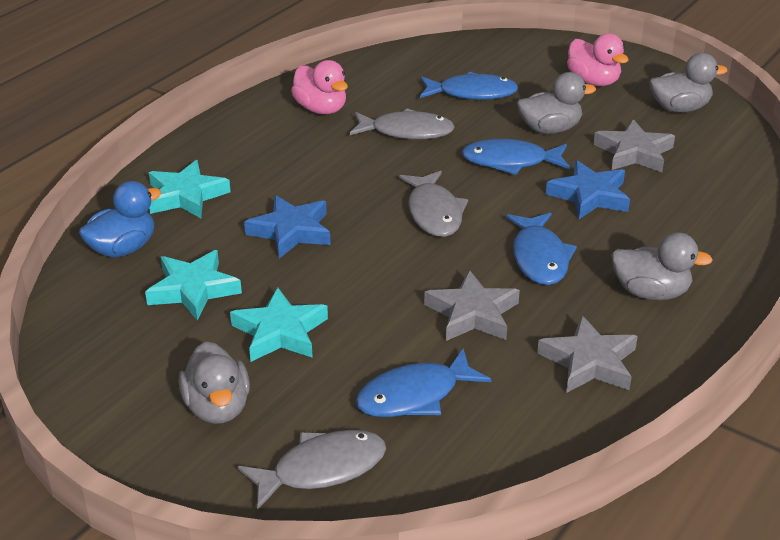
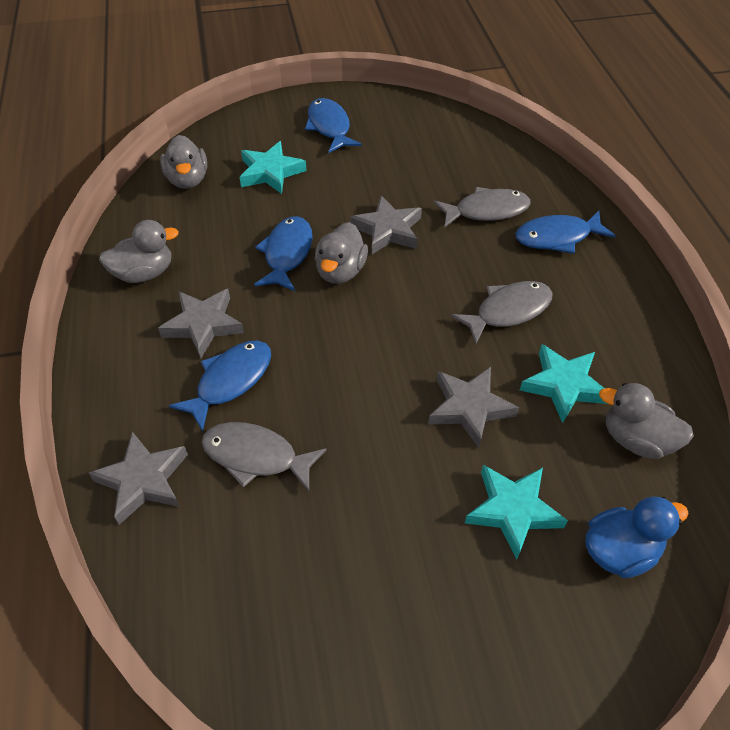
blue star: [244,195,331,258] [546,160,630,219] = 2 -> none = 0
grey star: [424,270,520,341] [537,315,638,393] [593,119,675,172] = 3 -> [89,432,188,525] [158,289,244,358] [350,196,422,254] [428,367,519,448] = 4
pink duck: [291,60,348,114] [567,34,628,86] = 2 -> none = 0

